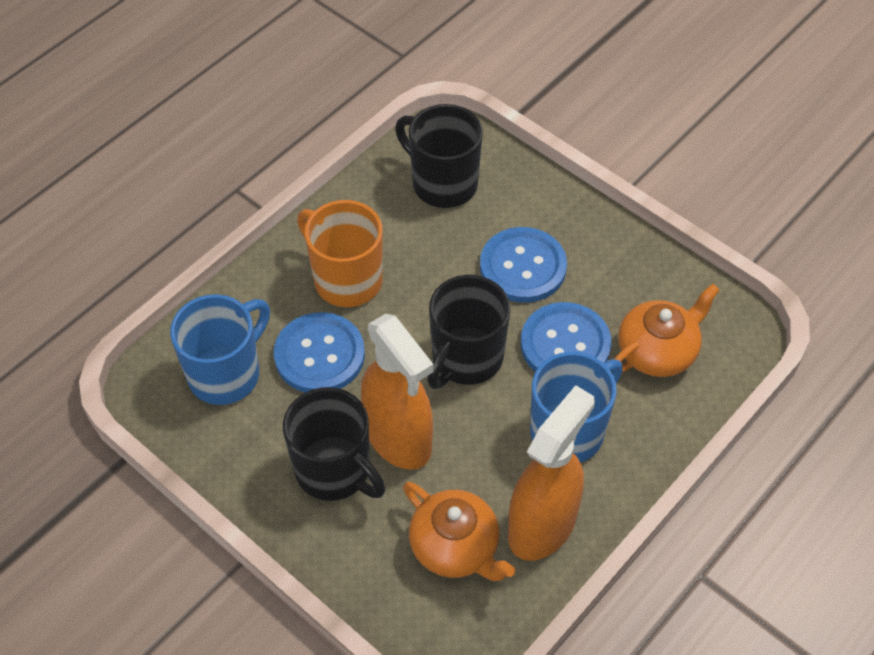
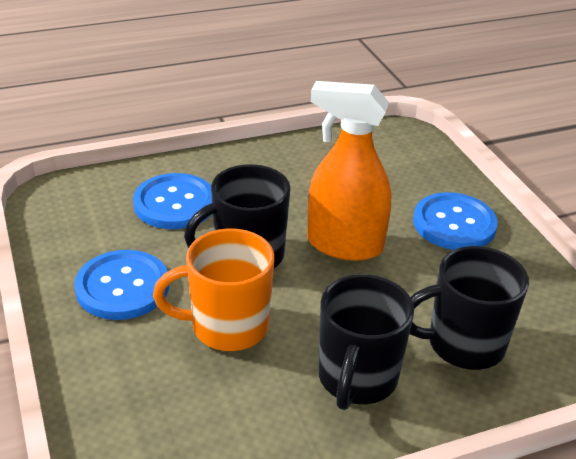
blue mug: [170,294,270,405] [530,352,623,463] = 2 -> none = 0
orange spray bottle: [361,314,434,470] [508,385,595,561] = 2 -> [307,81,391,261] = 1
orange teapot: [403,482,515,581] [615,284,720,377] = 2 -> none = 0

